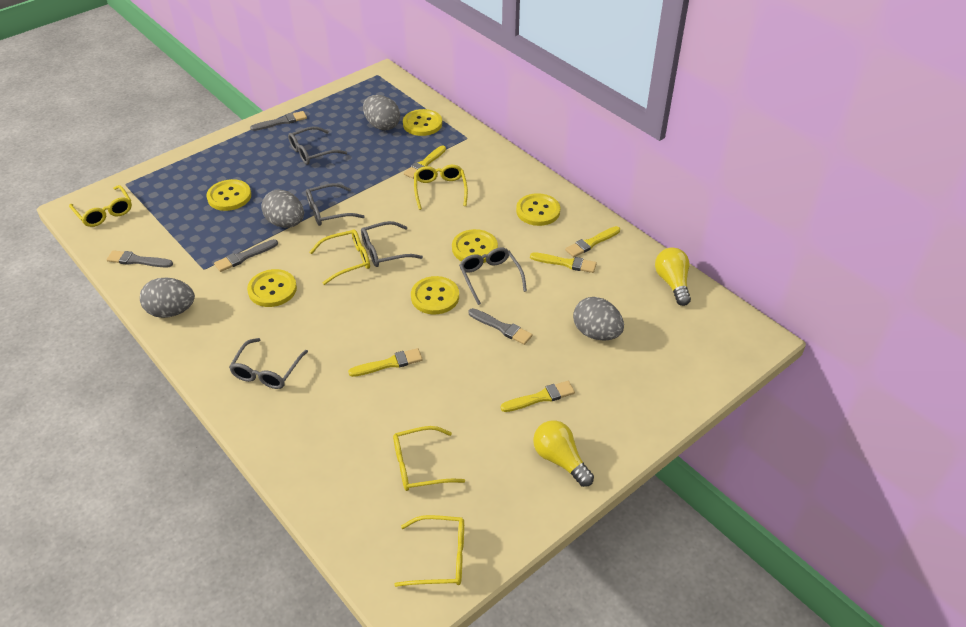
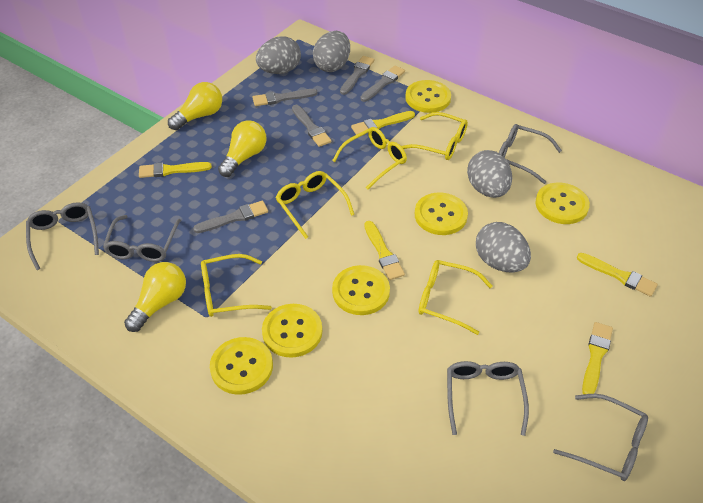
grey brush: [107,250,173,268] [214,239,278,272] [250,111,307,131] [468,308,533,345] = 4 -> [193,200,268,233] [252,89,318,106] [292,105,332,147] [340,56,374,95] [360,65,405,102] = 5
yellow light bulb: [533,420,594,487] [655,247,691,306] = 2 -> [124,262,186,332] [168,82,222,130] [218,120,267,177] = 3

